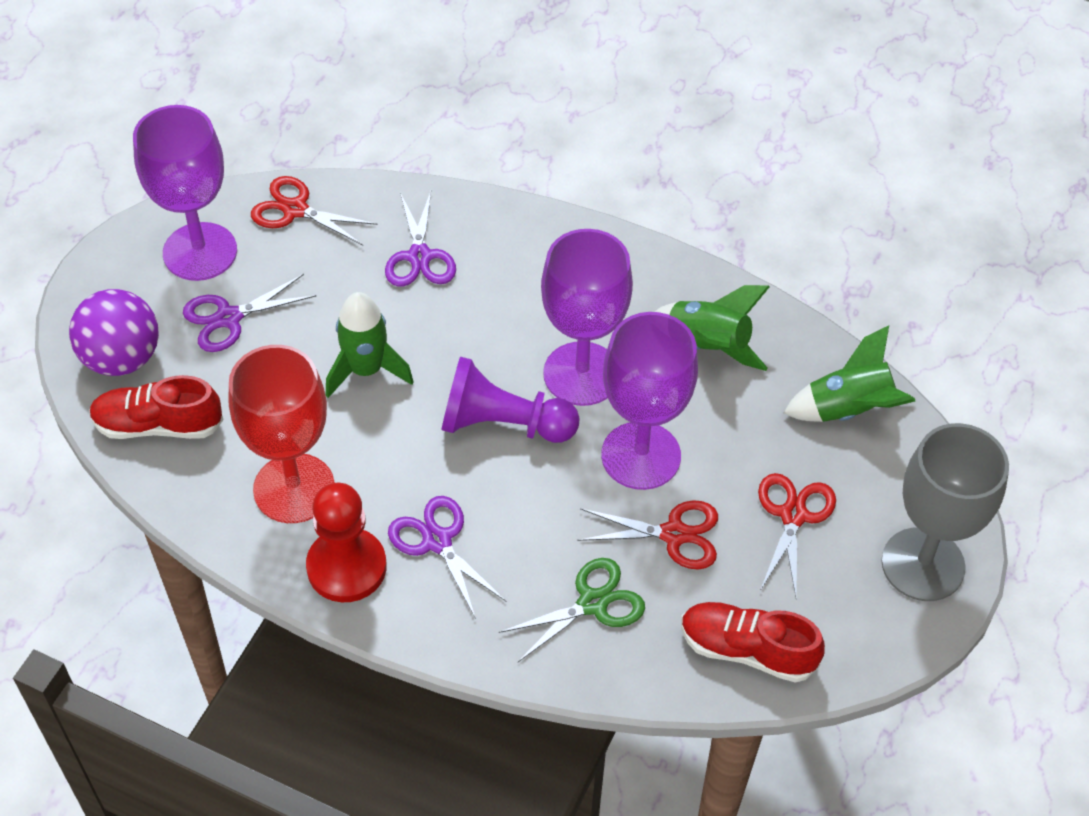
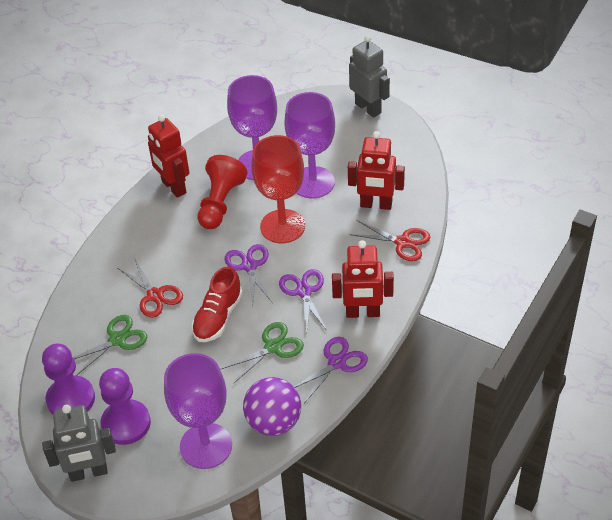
green rocket: [326,292,414,398] [655,285,770,371] [784,326,915,422] = 3 -> none = 0
green scissors: [499,558,645,662] = 1 -> [73,315,147,376] [220,322,304,384] = 2
grey goblet: [881,423,1009,601] = 1 -> none = 0
grey robot: none = 0 -> [42,404,116,482] [349,35,390,118] = 2
purple pawn: [441,357,580,443] = 1 -> [42,344,95,415] [99,368,151,445] = 2
red robot: none = 0 -> [148,114,189,198] [332,240,394,318] [348,131,405,210] = 3
red scissors: [251,176,378,245] [577,500,718,569] [758,473,836,597] = 3 -> [118,258,183,318] [349,220,430,261] = 2
red shoe: [89,375,224,439] [681,602,825,683] = 2 -> [192,266,243,342] = 1

